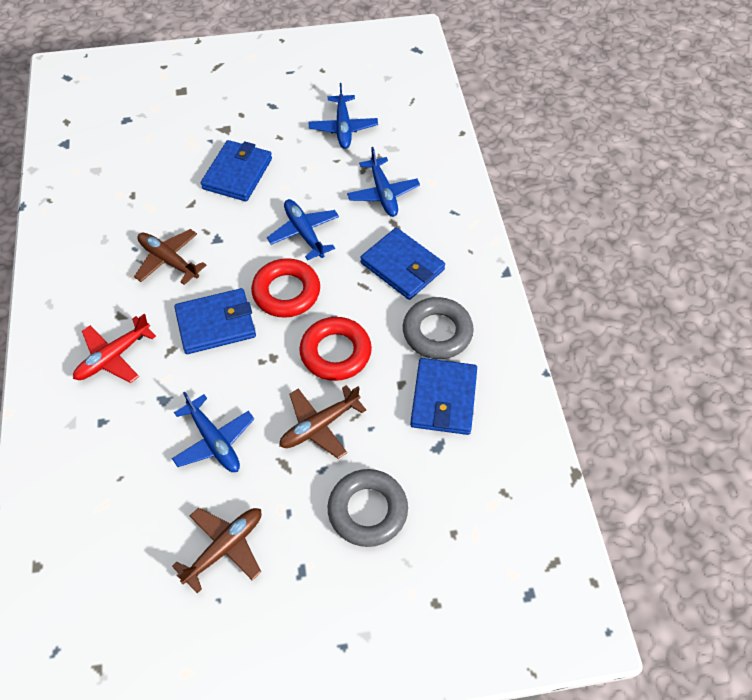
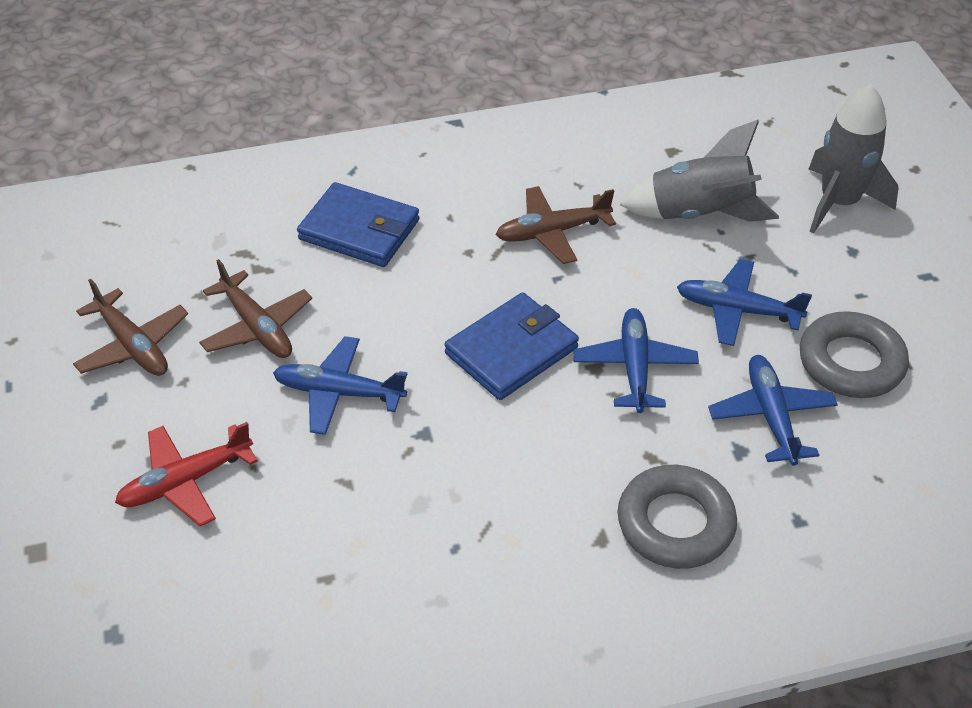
blue wallet: [174,288,256,354] [201,140,272,201] [360,228,445,300] [410,358,477,435] = 4 -> [297,182,419,267] [444,292,579,400] = 2
grey rocket: none = 0 -> [620,120,779,222] [808,84,898,234] = 2
red ring: [251,258,320,318] [299,317,372,381] = 2 -> none = 0

